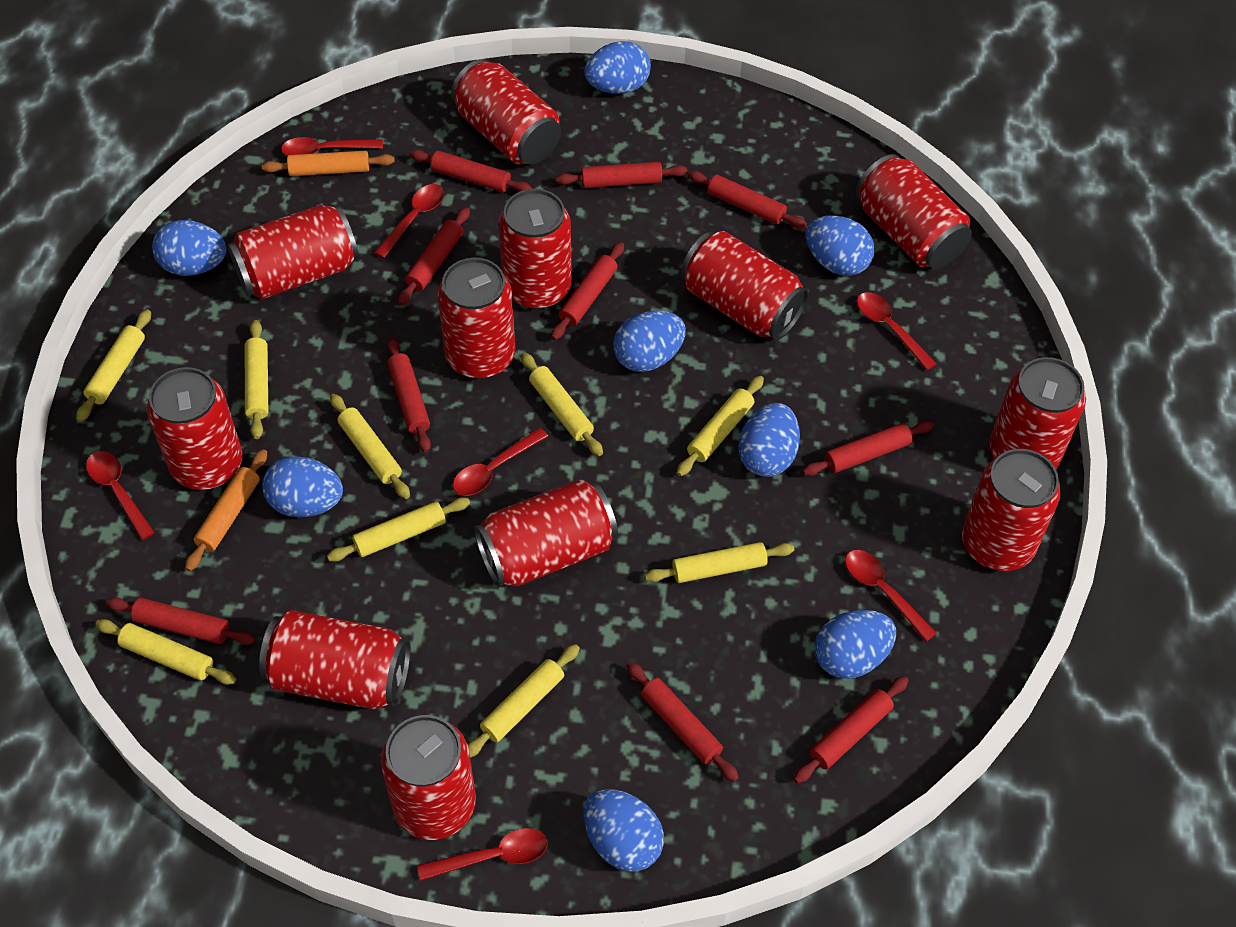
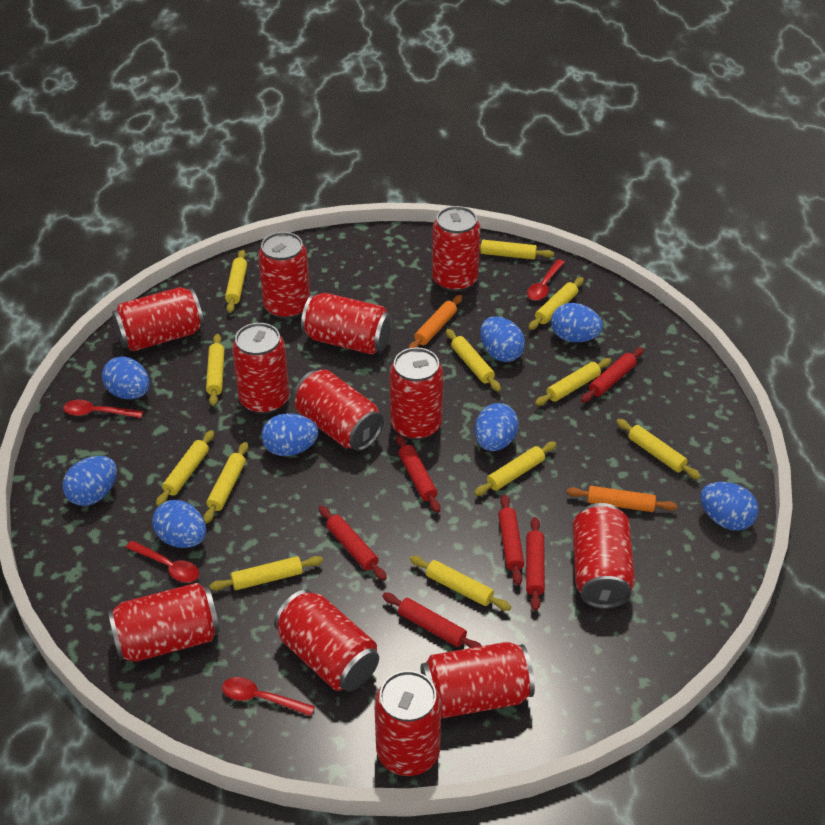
red rolling pin: [106,597,255,645] [387,337,431,453] [398,207,470,305] [410,150,532,192] [551,242,624,340] [556,162,687,188] [627,662,739,782] [688,171,807,229] [793,676,909,783] [802,420,934,476] = 10 -> [319,506,387,581] [382,593,482,648] [396,435,440,513] [498,494,524,585] [526,517,545,611] [581,347,644,403] = 6
red spoon: [86,451,155,540] [281,137,383,156] [375,184,444,258] [417,828,548,881] [453,428,548,496] [845,550,937,642] [857,292,937,370] = 7 -> [63,400,143,418] [126,540,199,583] [222,677,315,716] [527,259,565,301] = 4
yellow rolling pin: [76,309,151,422] [95,619,236,685] [245,320,268,439] [327,497,470,562] [330,394,410,499] [468,644,580,758] [521,352,603,456] [645,542,795,583] [677,376,764,476] = 9 -> [156,430,214,506] [203,442,248,523] [206,334,225,406] [210,556,323,591] [225,250,247,313] [410,556,511,611] [446,329,501,392] [474,441,557,496] [479,240,554,260] [528,277,584,330] [535,358,611,406] [616,419,701,479] = 12

